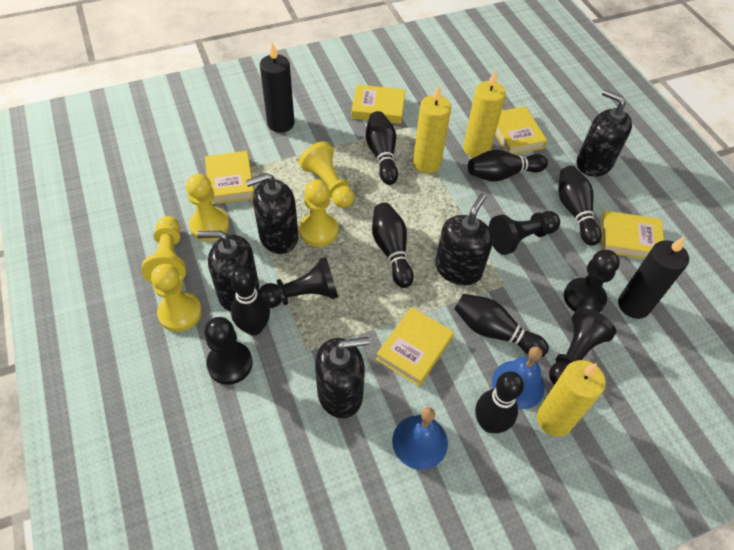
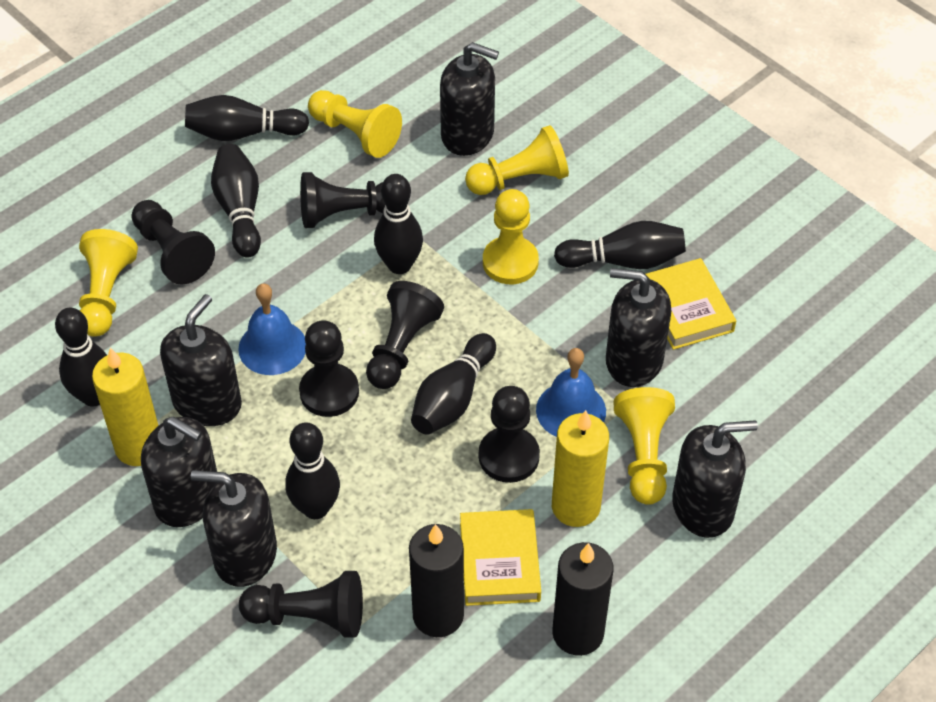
black pawn: [204,317,253,385] [258,257,338,308] [489,211,560,255] [549,308,616,385] [564,250,620,313] = 5 -> [131,200,215,284] [239,571,363,637] [299,320,359,417] [300,172,385,228] [366,281,444,389] [479,386,540,483] = 6
black soap dispenser: [197,231,259,312] [246,173,298,254] [315,337,369,418] [435,193,493,285] [577,90,632,177] = 5 -> [141,417,217,527] [160,294,242,426] [191,470,277,587] [440,42,499,156] [606,268,671,387] [672,420,758,538] = 6
yellow book: [205,151,254,205] [351,84,405,124] [376,307,454,386] [495,106,547,155] [600,211,664,259] = 5 -> [460,509,541,606] [645,258,736,350] = 2
yellow candle: [413,85,451,173] [463,70,506,158] [537,360,606,437] = 3 -> [92,348,159,466] [552,410,609,527] = 2

